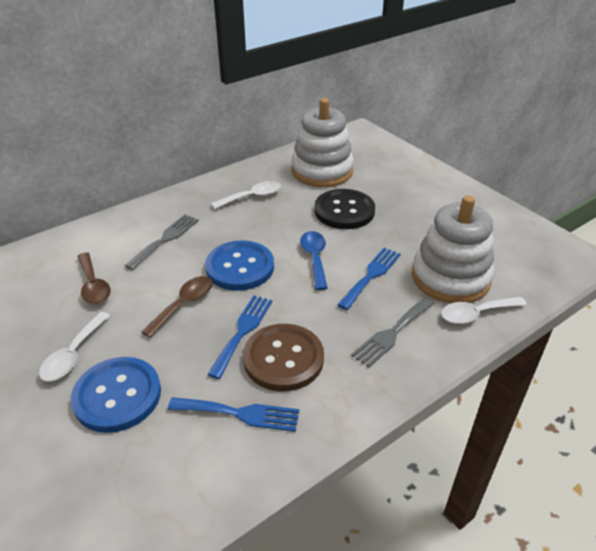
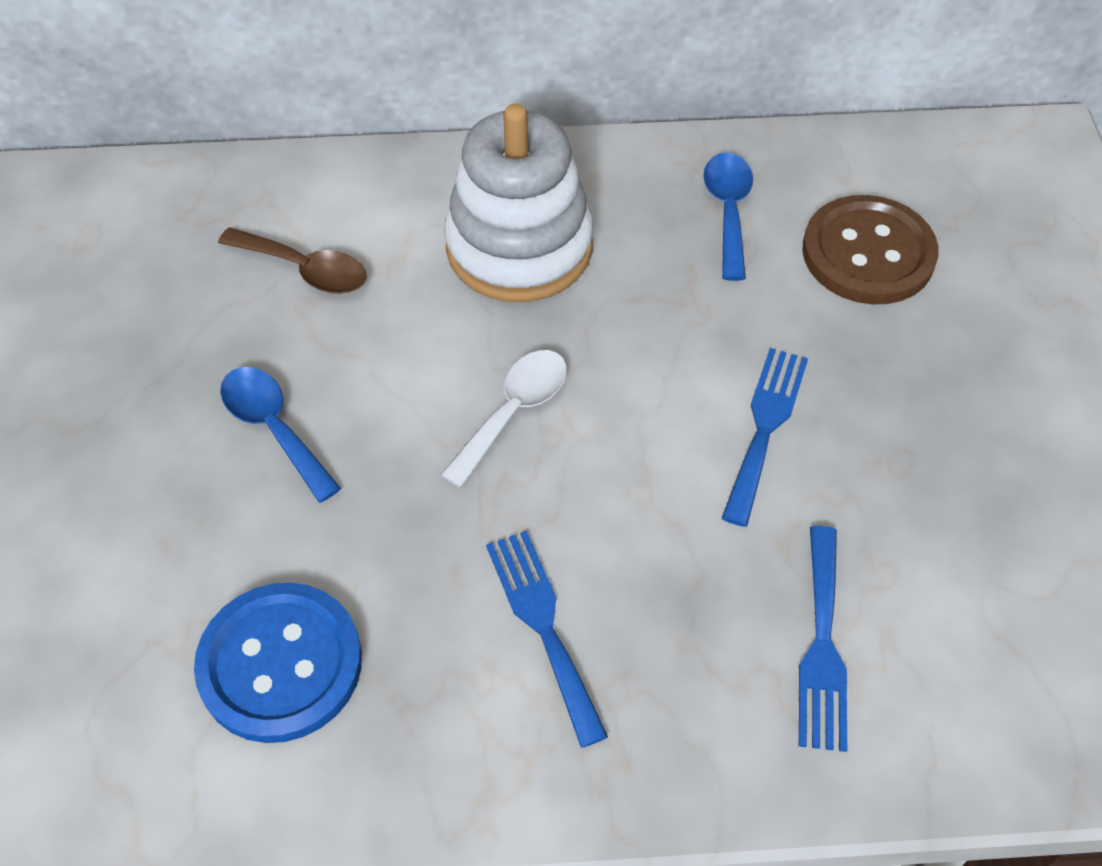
black button: [314,189,375,229] = 1 -> none = 0
blue button: [71,357,161,433] [205,240,274,291] = 2 -> [194,583,362,743] = 1
blue spoon: [300,231,327,290] = 1 -> [220,367,341,503] [704,153,753,281] = 2
brown spoon: [77,252,111,304] [141,276,213,338] = 2 -> [218,227,367,294] = 1
grey fork: [125,215,199,270] [351,297,435,368] = 2 -> none = 0
white spoon: [39,312,110,382] [211,181,281,209] [441,297,527,324] = 3 -> [441,350,567,488] = 1
white stacking toy: [291,98,354,187] [412,195,494,303] = 2 -> [444,104,593,302] = 1

